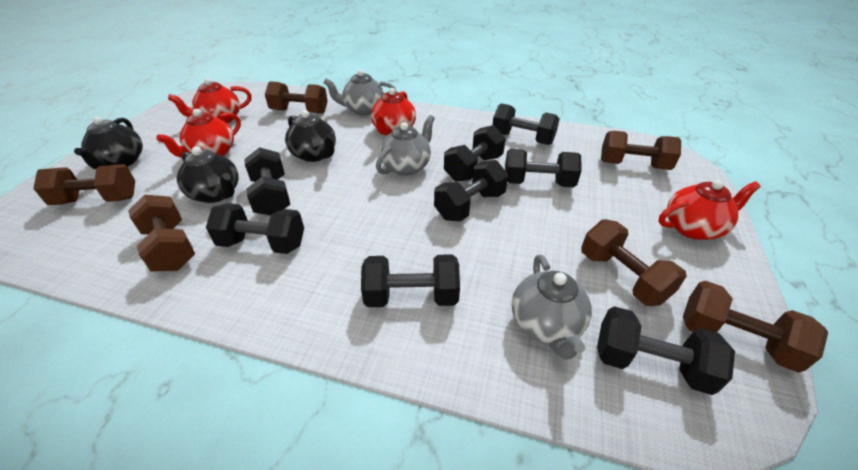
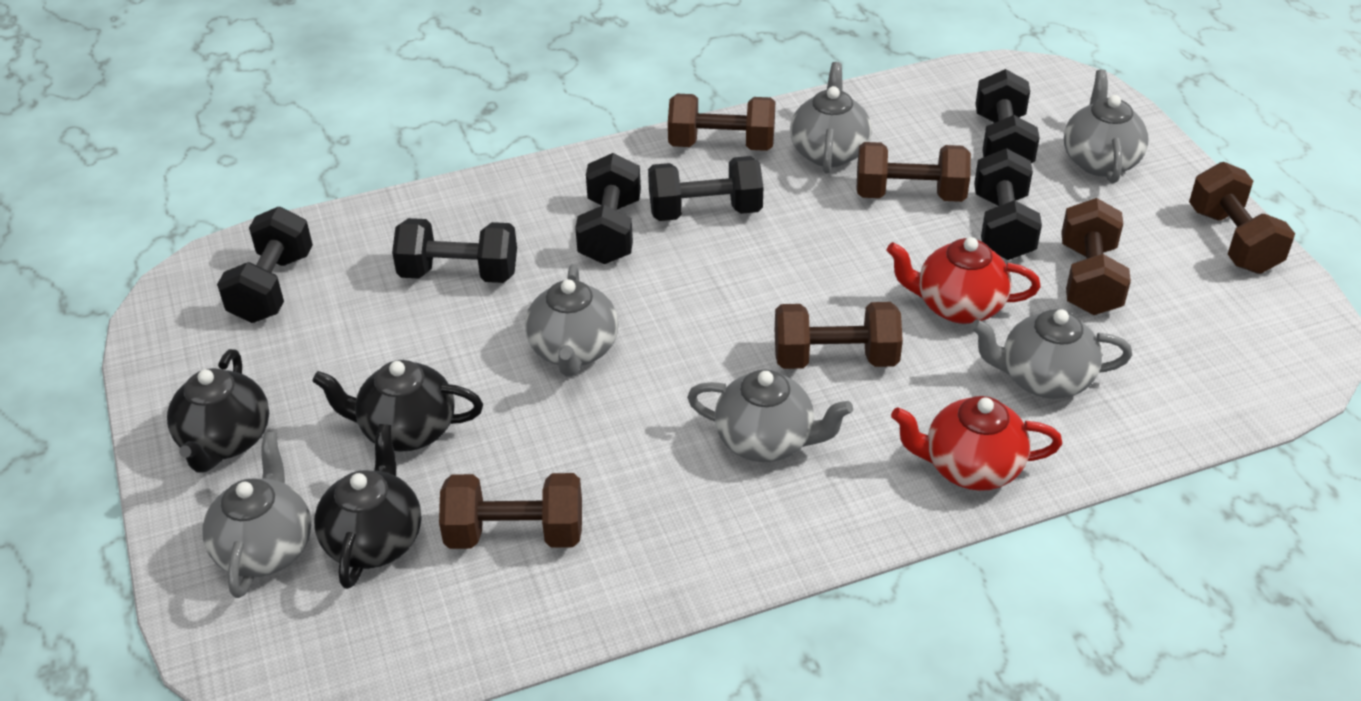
black dumbbell: [206,203,304,254] [244,147,290,216] [361,254,460,307] [434,160,508,221] [444,125,506,182] [493,103,560,145] [505,149,581,187] [597,306,735,395] = 8 -> [217,207,313,323] [392,218,517,283] [575,153,641,264] [648,156,763,221] [974,148,1042,260] [975,69,1040,163] = 6
grey teapot: [323,69,397,115] [376,115,435,176] [512,255,592,360] = 3 -> [202,432,312,598] [525,264,618,376] [687,369,853,462] [790,62,872,174] [971,309,1132,399] [1064,70,1149,183] = 6
red teapot: [157,109,241,158] [168,78,251,123] [371,88,416,136] [659,180,761,240] = 4 -> [887,237,1041,324] [891,396,1062,491] = 2

